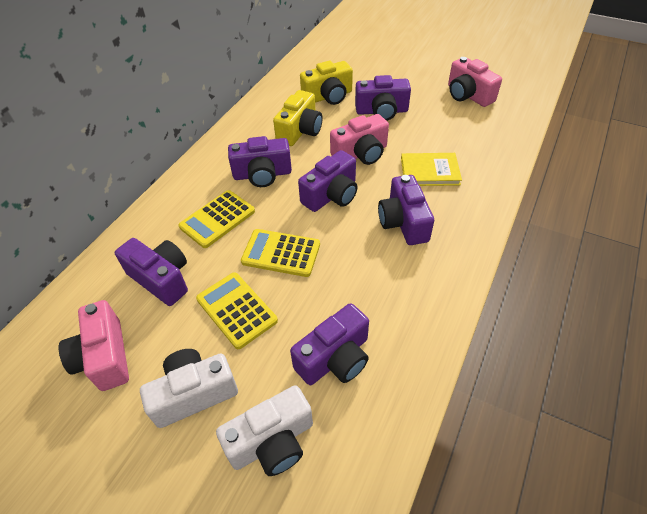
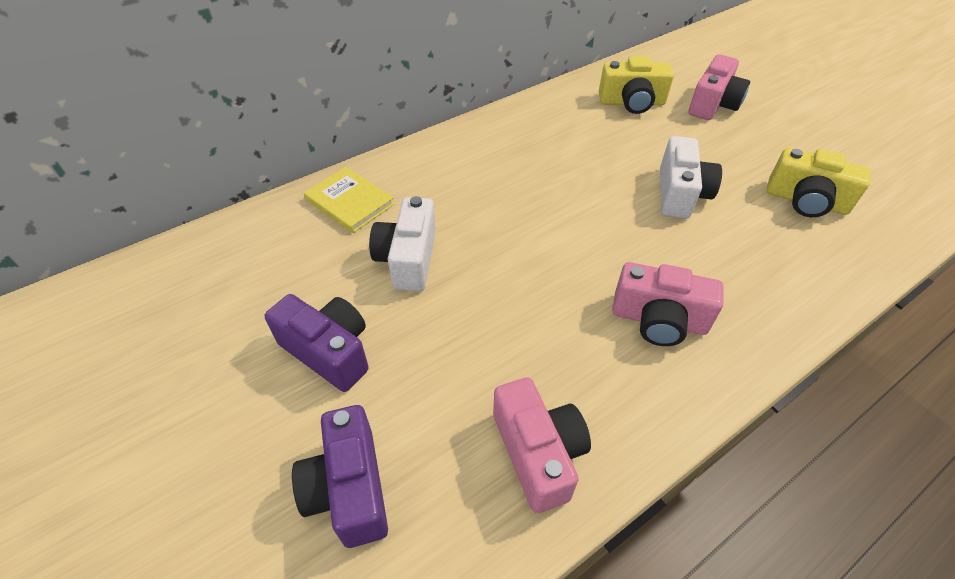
purple camera: [115,238,188,306] [228,136,292,187] [290,303,369,385] [298,150,358,212] [355,75,411,121] [378,175,434,245] = 6 -> [264,294,369,392] [292,405,388,548] = 2
yellow calculator: [178,190,255,248] [196,272,278,349] [241,229,320,277] = 3 -> none = 0

